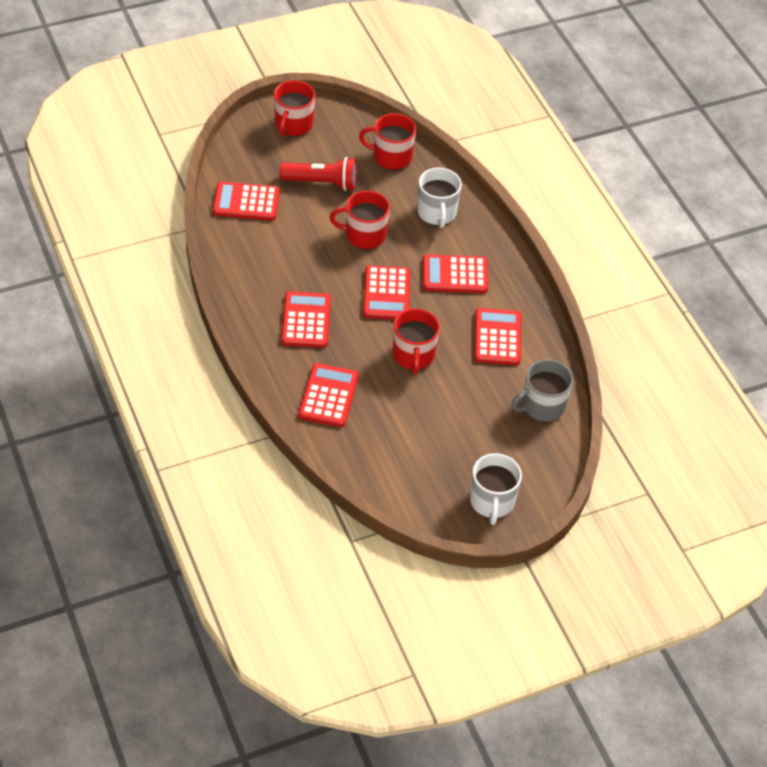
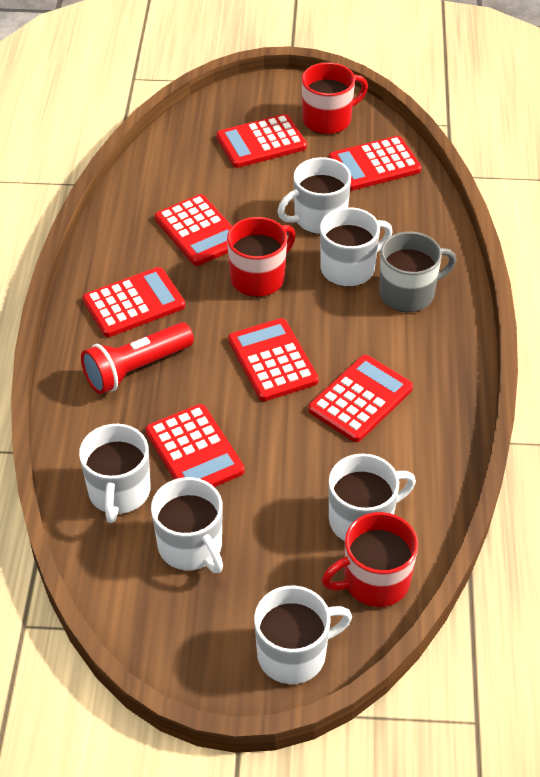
red calculator: [213,182,280,221] [281,291,331,348] [298,363,359,427] [363,265,410,320] [423,254,488,293] [474,308,521,365] = 6 -> [83,267,185,337] [145,404,245,487] [155,194,232,266] [216,114,307,168] [228,318,319,401] [308,355,413,442] [329,136,421,191] = 7
red mug: [274,80,315,136] [329,191,390,249] [359,113,416,170] [393,309,440,374] = 4 -> [227,217,296,297] [302,62,368,134] [322,512,418,607] = 3
white mug: [418,168,462,228] [470,453,522,525] = 2 -> [79,424,150,523] [151,477,223,573] [254,585,352,684] [277,157,351,234] [320,207,393,287] [329,454,416,541] = 6

